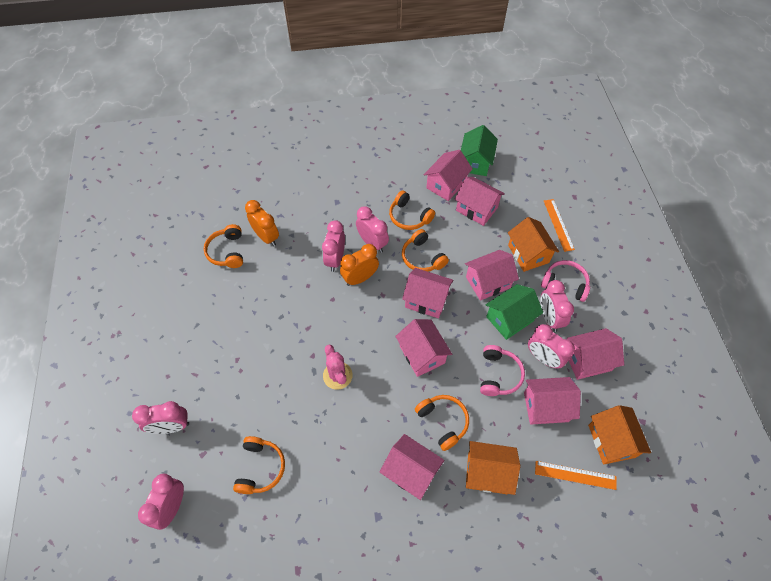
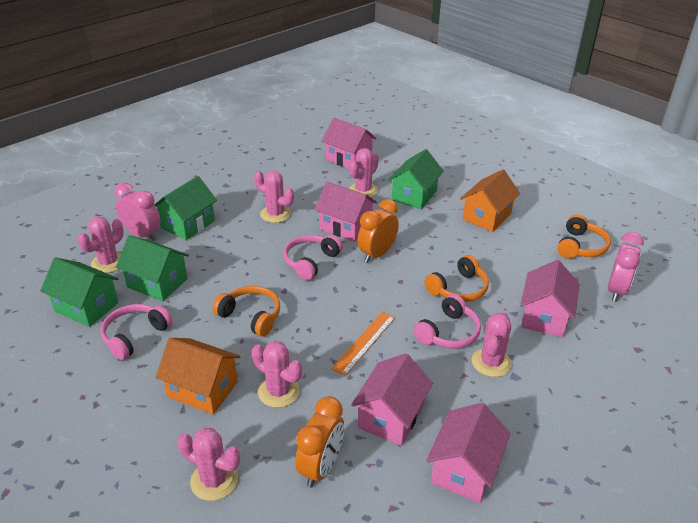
green house: [461,125,498,176] [485,284,543,340] = 2 -> [40,257,119,327] [116,235,189,301] [154,176,217,240] [388,149,444,209] = 4
orange headphones: [204,224,243,268] [233,436,285,494] [389,190,435,230] [402,229,449,272] [415,395,469,451] = 5 -> [212,286,280,336] [425,255,489,302] [557,214,611,259] = 3
orange house: [466,441,520,495] [508,217,559,272] [588,405,651,464] = 3 -> [156,338,241,414] [460,170,520,232] = 2
orange ruler: [535,461,617,490] [544,199,575,252] = 2 -> [332,312,395,376] = 1
pink cactus: [323,345,353,390] = 1 -> [78,216,124,273] [177,428,240,501] [252,341,302,408] [254,170,294,223] [349,148,379,197] [471,312,512,377] = 6
pink clock: [132,401,189,434] [138,474,184,530] [322,220,345,272] [356,206,389,253] [528,324,575,369] [540,280,574,332] = 6 -> [114,183,161,241] [608,232,644,302] = 2
pink headphones: [480,345,525,396] [541,260,590,302] = 2 -> [101,304,173,360] [284,235,343,280] [413,294,481,349] = 3
pink house: [380,434,445,500] [395,319,452,377] [402,268,453,318] [424,150,473,201] [455,177,505,226] [465,250,519,301] [524,377,581,425] [567,328,624,380] = 8 -> [315,182,377,242] [322,118,377,169] [351,353,433,446] [426,403,510,503] [520,260,580,337] = 5

